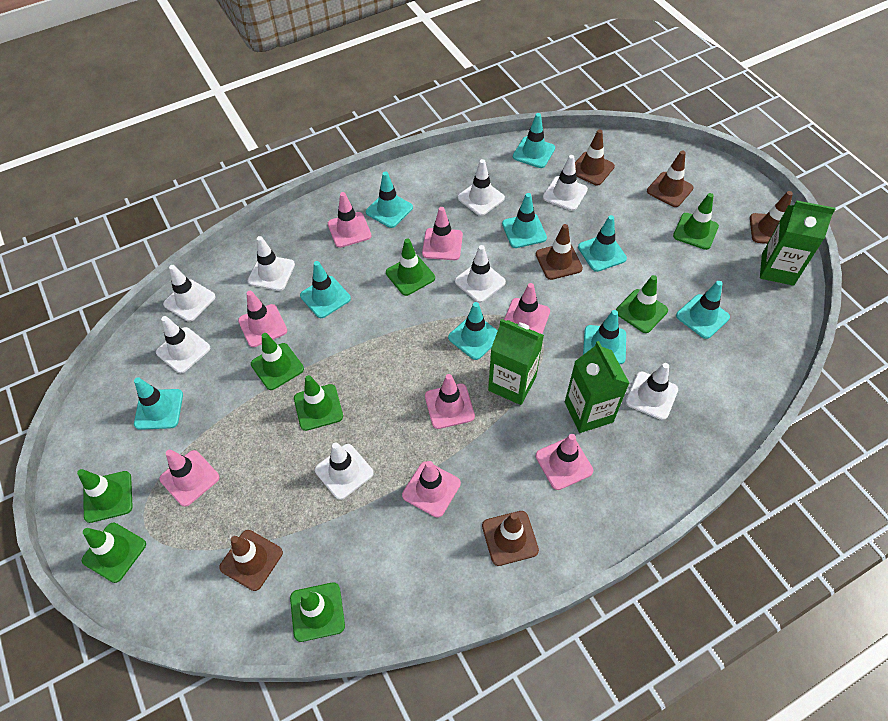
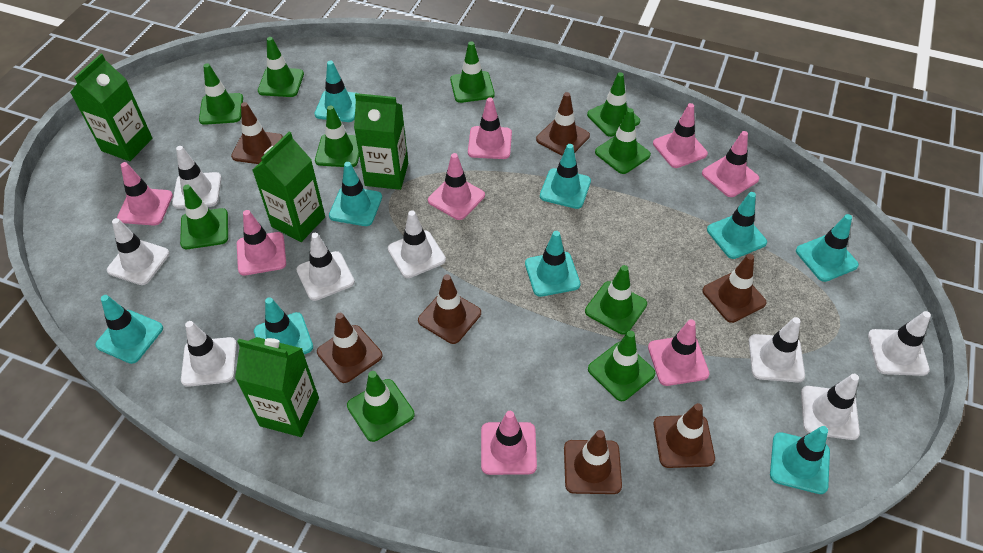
brown traffic cone: [219,530,283,591] [482,511,539,566] [536,224,583,280] [575,129,615,186] [647,151,694,207] [750,191,793,244] = 6 -> [231,102,283,164] [317,313,383,383] [418,274,481,344] [536,92,590,156] [564,430,622,494] [654,403,715,468] [702,254,767,323] = 7
green carton: [488,319,544,405] [565,341,630,433] [760,201,836,286] = 3 -> [70,54,152,161] [235,337,319,437] [252,132,325,242] [354,93,408,190] = 4
green traffic cone: [77,469,133,523] [82,523,146,583] [251,333,304,390] [290,582,345,642] [294,375,343,431] [386,238,435,296] [616,275,668,333] [673,193,719,250] = 8 -> [180,185,228,249] [199,63,243,125] [258,37,304,97] [315,105,359,167] [347,371,415,442] [450,41,495,103] [585,265,647,335] [587,72,640,137] [588,331,655,401] [595,108,651,174] = 10

